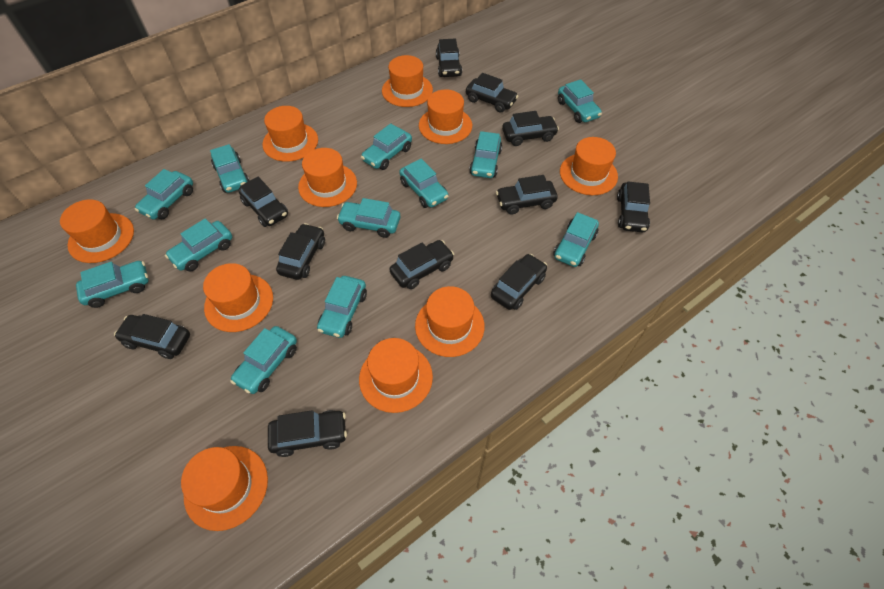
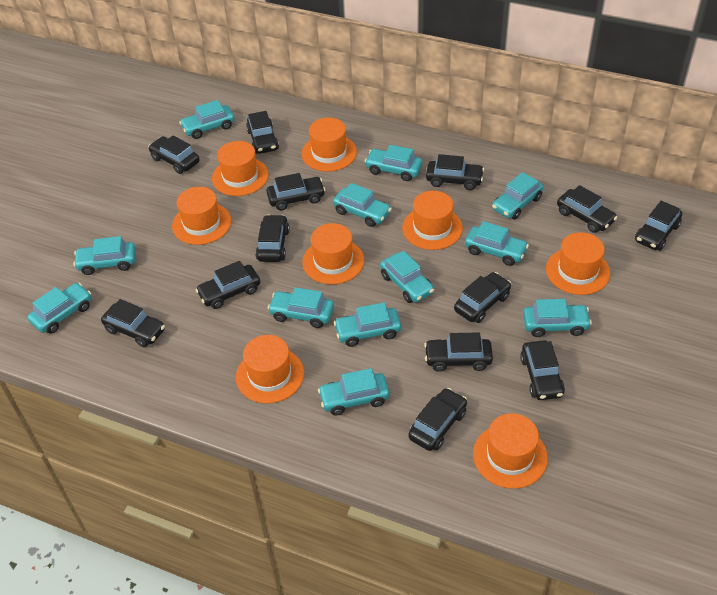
black car: [114,314,190,359] [238,177,288,227] [268,410,347,457] [276,223,325,280] [389,240,454,289] [436,39,462,77] [466,73,518,113] [491,254,547,310] [496,175,558,215] [502,111,559,146] [617,182,650,232] = 11 -> [101,299,165,347] [148,135,200,174] [195,261,260,309] [246,111,279,154] [255,214,290,262] [266,173,325,210] [408,388,467,451] [424,332,493,372] [426,154,484,190] [454,272,511,323] [520,340,565,400] [557,185,617,233] [635,201,682,251] = 13
orange hat: [60,199,134,263] [181,446,268,531] [203,263,273,332] [262,106,318,162] [298,148,357,207] [359,338,433,413] [382,55,433,107] [415,286,485,357] [419,89,472,144] [560,137,618,195] = 10 -> [172,187,231,245] [212,141,269,196] [236,335,304,404] [301,118,357,172] [302,223,364,284] [402,191,463,250] [473,413,548,489] [546,232,610,295] = 8

